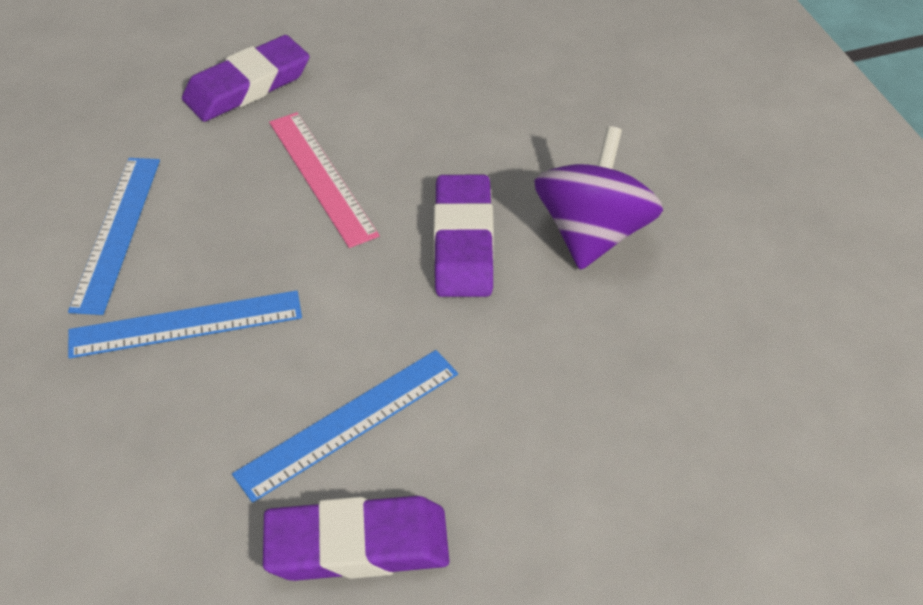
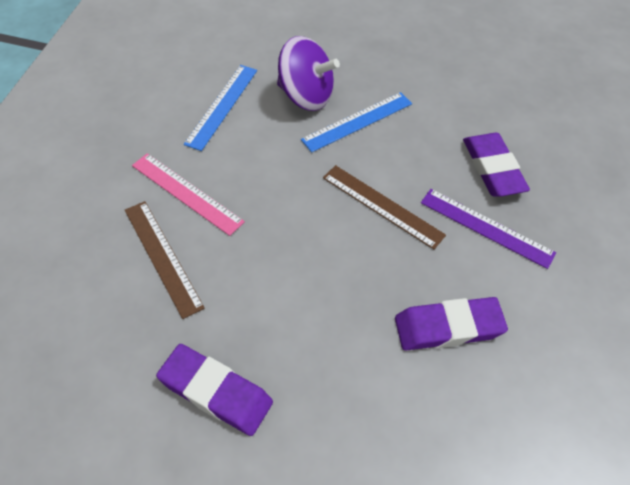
blue ruler: [68,158,160,315] [68,291,302,358] [232,350,458,503] = 3 -> [184,65,257,151] [301,92,412,152] = 2
brown ruler: none = 0 -> [125,201,205,319] [323,165,446,249] = 2
purple ruler: none = 0 -> [421,189,556,269] = 1

